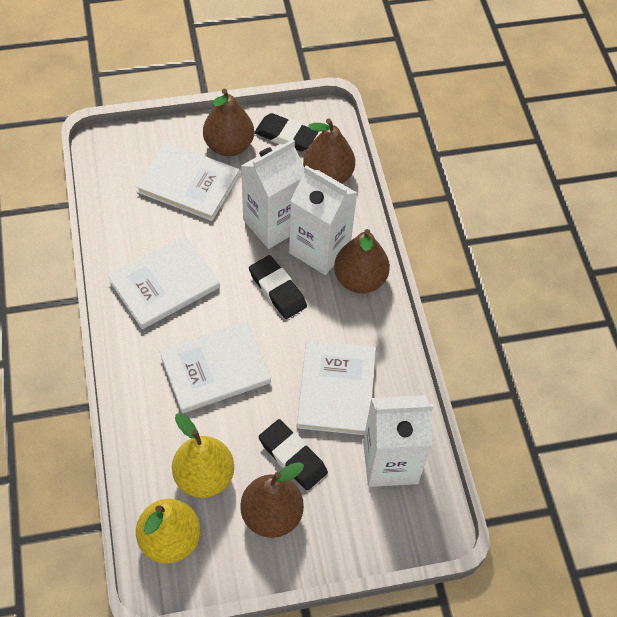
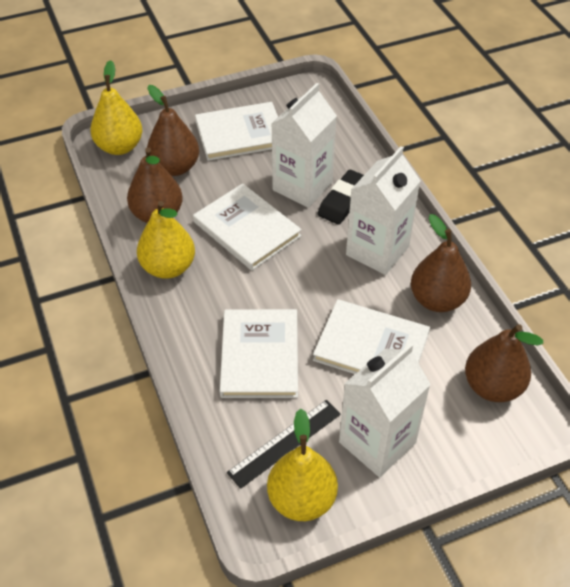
black eraser: [249,255,307,319] [254,113,318,151] [259,419,328,491] = 3 -> [317,169,364,225] = 1
black ruler: none = 0 -> [227,400,341,489] = 1
yellow pear: [136,499,201,563] [172,413,234,498] = 2 -> [90,60,142,155] [137,201,195,279] [267,409,338,521] = 3

